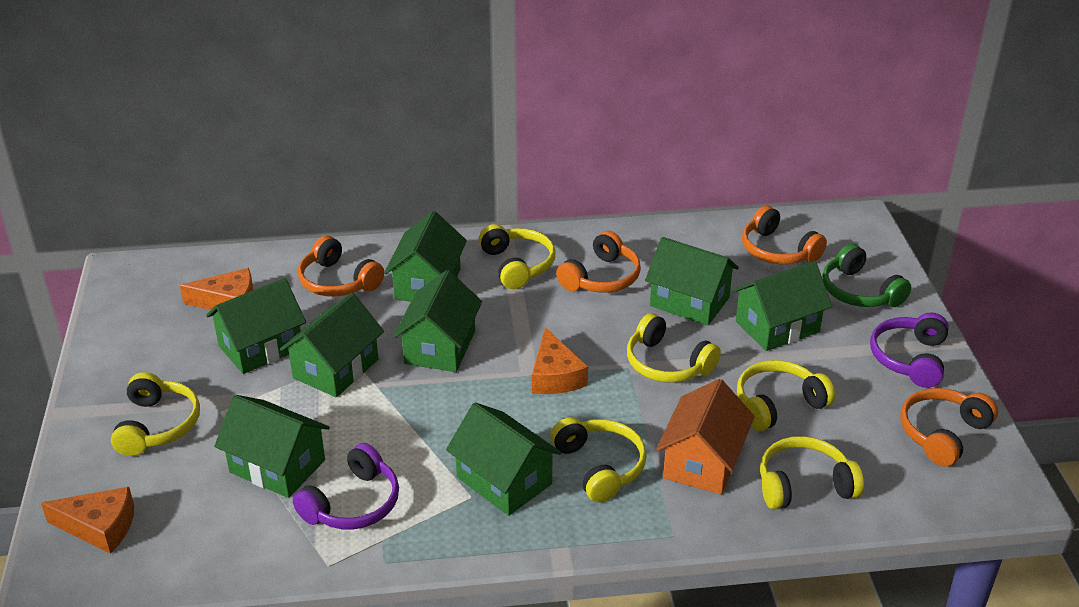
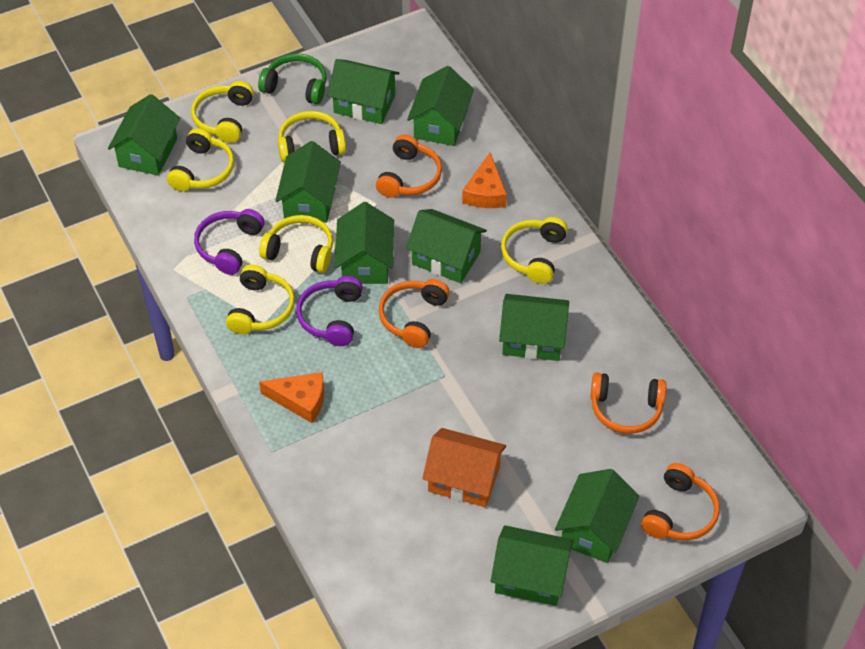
green house: [206,278,306,374] [214,395,330,498] [280,293,384,397] [384,211,467,302] [393,270,482,372] [446,402,562,516] [645,237,739,326] [732,261,832,351] = 8 -> [108,94,180,175] [275,141,341,223] [328,59,400,124] [335,202,394,284] [406,209,487,283] [407,66,474,146] [491,525,573,606] [499,294,569,361] [555,469,640,563] = 9
orange cheese: [41,487,134,554] [180,268,253,310] [532,327,588,394] = 3 -> [259,372,324,423] [462,153,507,208] = 2

